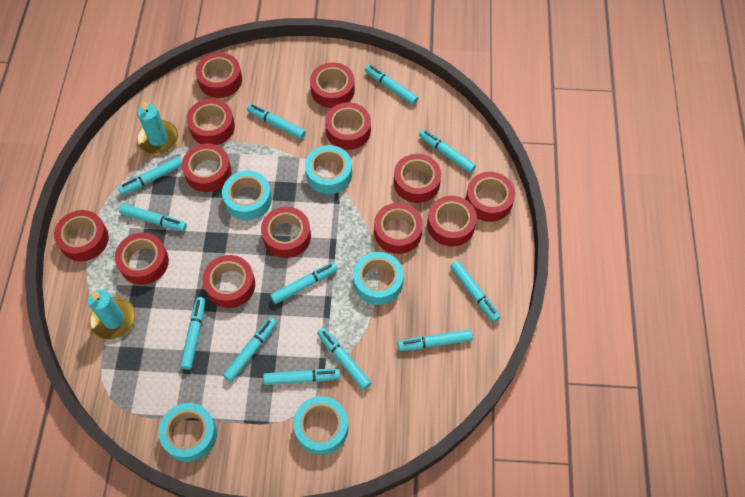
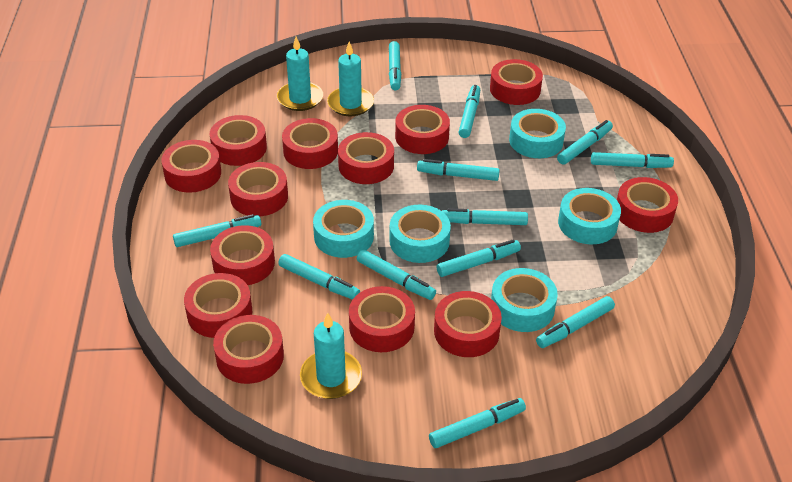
turquoise candle: [88,290,136,340] [137,100,178,154] = 2 -> [277,37,323,111] [300,312,362,399] [327,41,374,116] = 3

